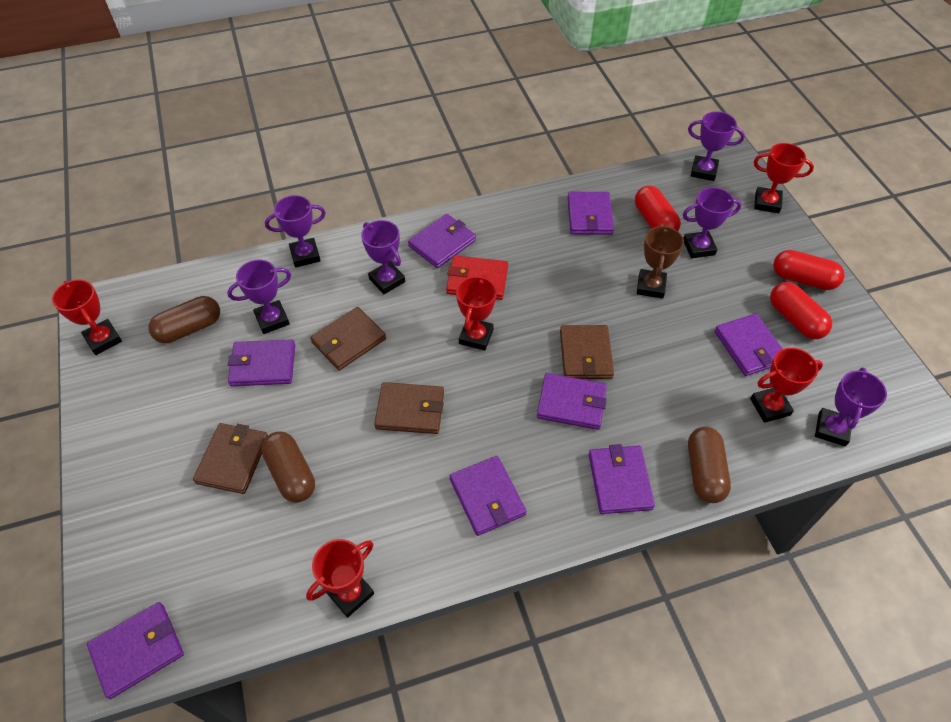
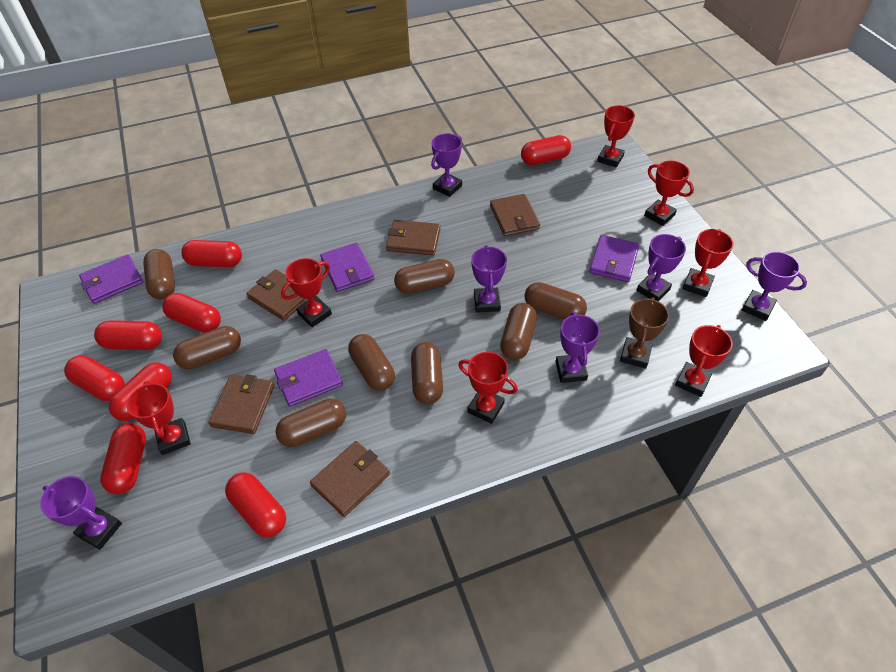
brown capsule: [148,296,220,343] [261,431,315,503] [688,427,731,503] = 3 -> [143,249,175,300] [173,326,241,369] [276,398,346,447] [348,334,395,391] [394,259,455,294] [411,342,443,404] [500,303,537,360] [524,282,587,320] = 8
brown wallet: [193,423,268,494] [310,307,386,371] [374,382,444,434] [560,325,614,379] = 4 -> [209,375,274,434] [246,269,308,321] [310,441,390,517] [386,220,440,255] [490,194,540,236] = 5
purple wallet: [87,602,184,699] [228,339,295,386] [408,214,476,268] [450,456,527,536] [537,373,607,430] [567,192,614,235] [589,444,655,514] [714,314,782,376] = 8 -> [79,254,143,304] [274,349,343,407] [320,243,375,292] [589,235,639,282] = 4
red capsule: [635,186,681,231] [770,282,832,339] [773,250,845,290] = 3 -> [64,355,125,401] [94,320,162,350] [100,423,146,494] [109,362,172,421] [162,293,221,333] [181,240,242,267] [225,472,286,537] [521,135,571,165] = 8
red trophy: [52,279,122,355] [306,539,374,618] [456,275,496,351] [750,348,823,423] [754,143,814,213] = 5 -> [127,381,191,455] [281,258,332,327] [458,352,518,424] [597,105,635,168] [644,161,694,226] [675,325,733,397] [682,229,734,297] = 7
red wallet: [446,256,508,300] = 1 -> none = 0

